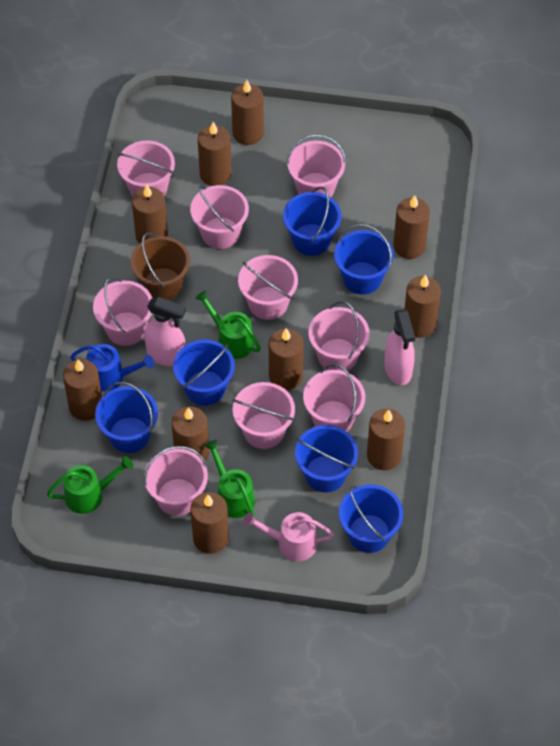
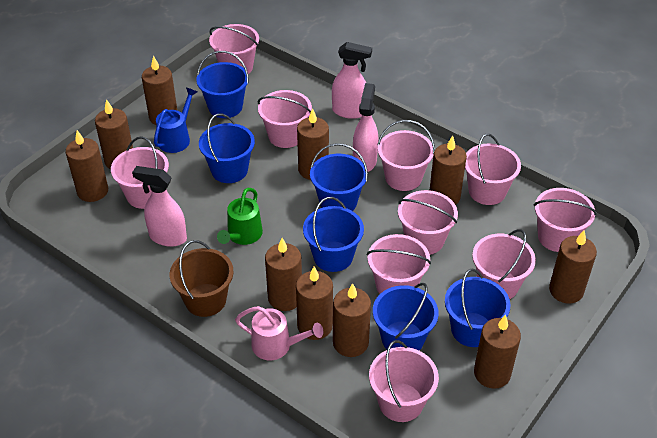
green watering can: [47,456,133,514] [195,290,261,359] [204,440,255,518] = 3 -> [217,188,263,245] = 1
pink bucket: [93,276,152,346] [117,140,175,197] [144,446,208,516] [190,185,249,249] [233,382,295,449] [238,255,298,320] [287,134,346,197] [303,364,365,431] [308,301,370,371] = 9 -> [111,136,169,209] [209,24,259,74] [258,90,312,148] [367,234,431,294] [369,340,439,422] [377,120,435,191] [398,190,458,255] [465,134,521,205] [472,229,536,299] [533,188,597,252] = 10
pink spray bottle: [144,297,186,366] [384,309,415,385] = 2 -> [132,166,187,247] [332,42,372,119] [353,83,378,172] = 3

